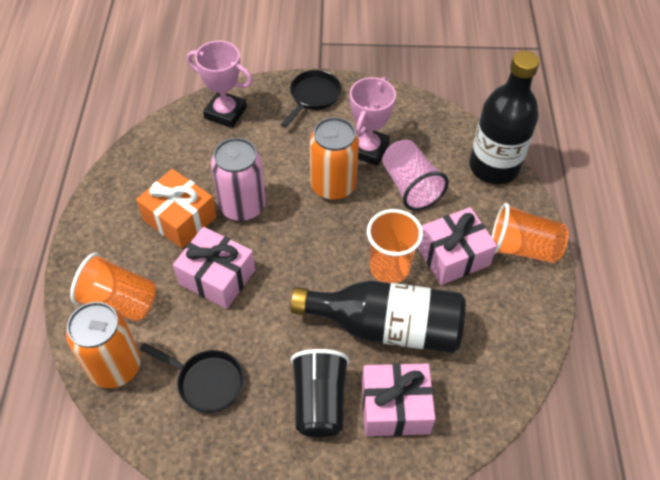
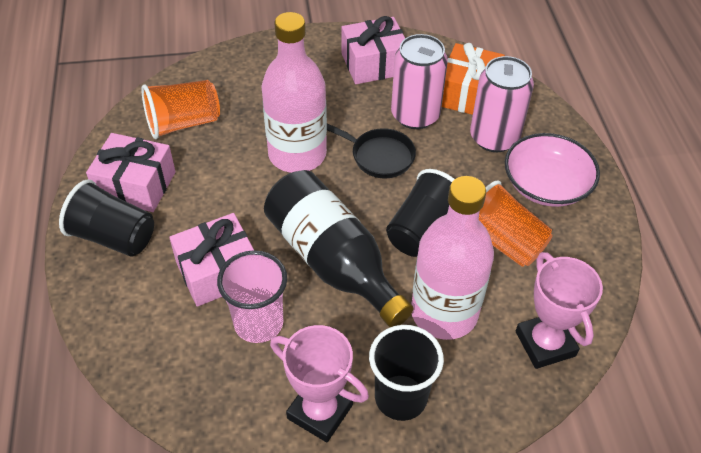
black bottle: [291,280,466,353] [469,51,539,184] = 2 -> [264,170,413,327] = 1
black cup: [290,349,350,437] = 1 -> [59,179,154,257] [369,325,444,421] [386,169,455,257] = 3
black pan: [140,343,244,413] [281,70,341,128] = 2 -> [327,123,416,178] = 1
orange can: [66,302,141,388] [310,117,359,200] = 2 -> none = 0
orange cup: [70,253,156,321] [367,209,423,283] [492,203,569,263] = 3 -> [141,80,220,139] [479,180,553,267] = 2
pink bottle: none = 0 -> [261,12,327,173] [412,176,494,340] = 2
pink bowl: none = 0 -> [505,133,600,207] = 1
pink can: [211,138,266,221] = 1 -> [391,34,448,129] [470,56,534,152] = 2

